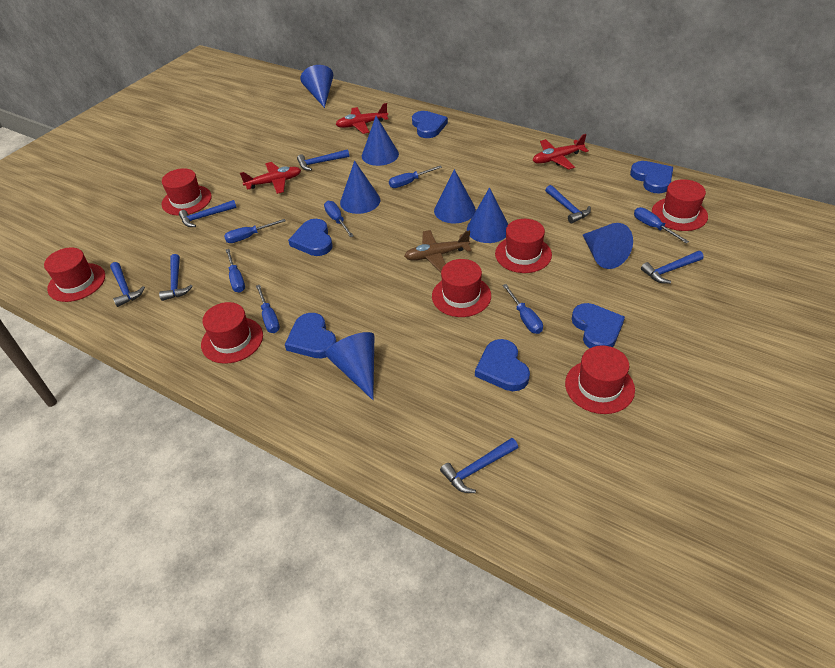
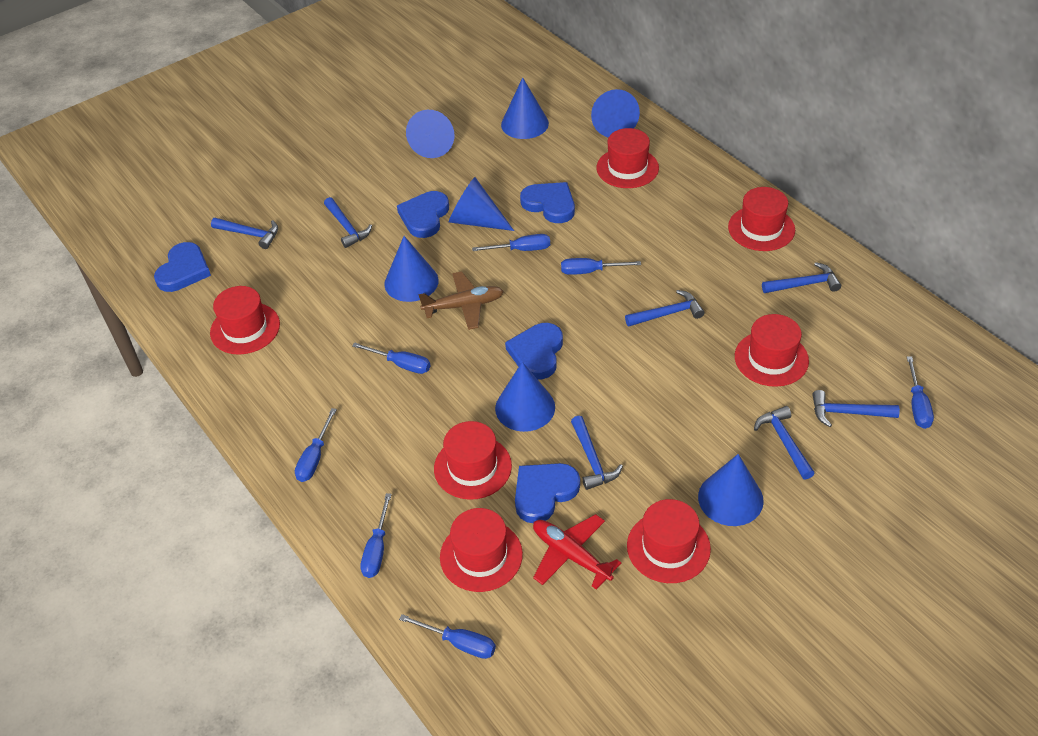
blue heart: [285,313,337,358] [288,219,332,256] [412,111,448,138] [475,339,530,391] [572,303,625,348] [630,161,673,193] = 6 -> [154,242,211,292] [397,191,449,238] [505,323,563,380] [515,463,580,523] [520,182,575,223] = 5
red plane: [240,162,301,194] [336,103,388,134] [533,134,589,169] = 3 -> [533,514,621,590] = 1

